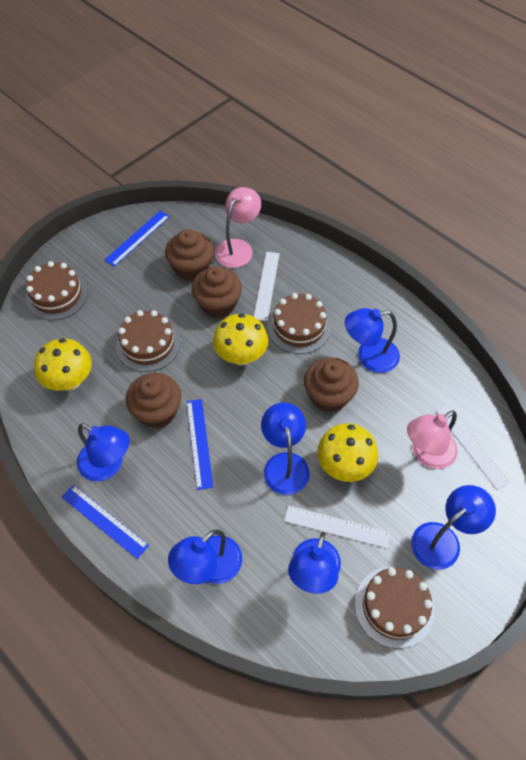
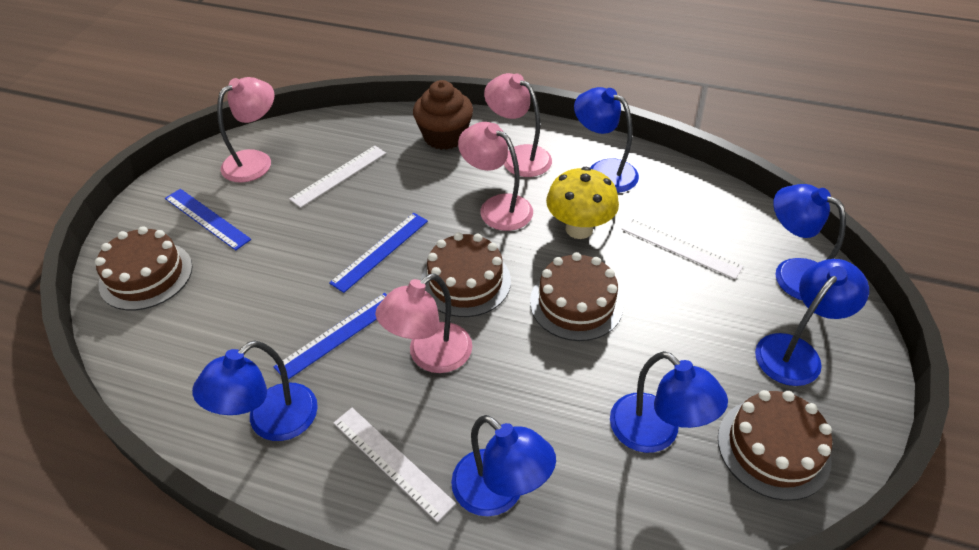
brown cupcake: [126,373,181,428] [165,229,214,281] [192,266,242,318] [304,357,359,412] = 4 -> [413,80,473,150] = 1
pink lamp: [215,187,261,268] [407,411,458,469] = 2 -> [217,77,274,182] [375,273,472,373] [458,122,533,231] [484,73,552,177] = 4
yellow mushroom: [34,338,92,391] [213,314,268,365] [317,423,378,482] = 3 -> [546,167,619,239] = 1

